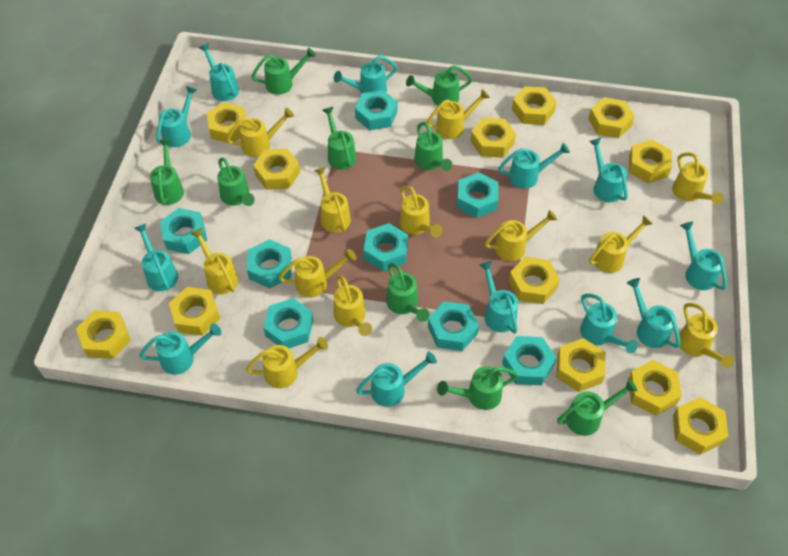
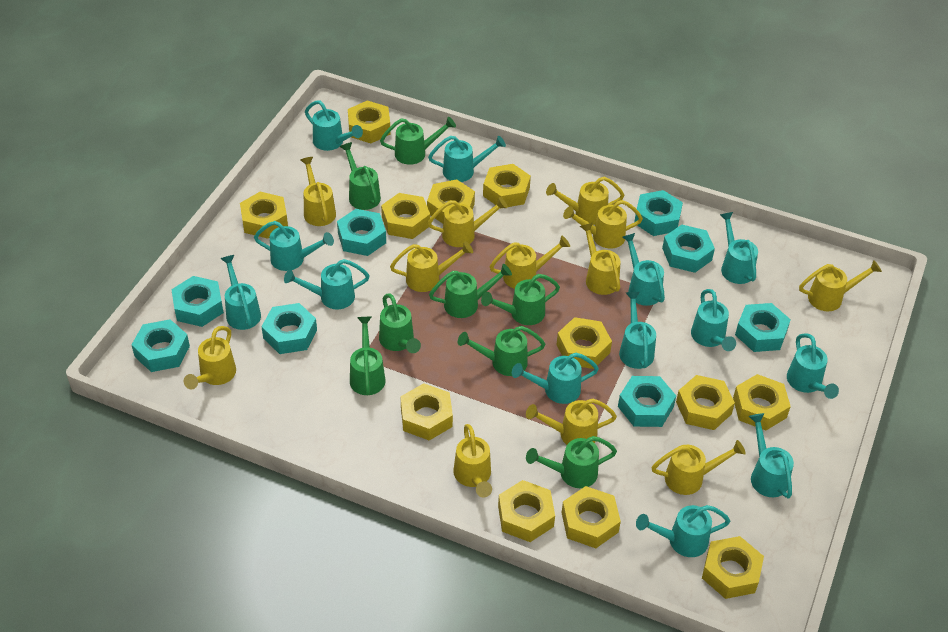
green watering can: [150,140,184,205] [217,158,255,206] [251,48,316,95] [323,107,356,170] [386,263,429,322] [406,65,472,106] [414,122,452,171] [437,366,519,410] [557,379,638,436] = 9 -> [340,142,381,210] [350,316,386,395] [379,294,421,353] [380,117,456,165] [429,264,512,318] [458,326,545,376] [481,274,560,325] [526,436,617,488] = 8
turquoise watering can: [134,224,178,291] [139,323,221,375] [156,86,197,147] [199,43,239,101] [334,56,398,94] [356,351,437,407] [479,261,518,334] [498,143,570,189] [580,294,638,353] [589,138,628,202] [627,278,681,348] [680,222,727,290] = 12 -> [220,255,261,330] [254,221,334,271] [284,259,370,310] [305,100,363,151] [428,136,506,182] [512,353,599,404] [619,292,656,369] [623,233,665,306] [636,505,730,557] [691,289,736,351] [720,212,758,284] [749,413,794,499] [787,333,839,399] = 13

